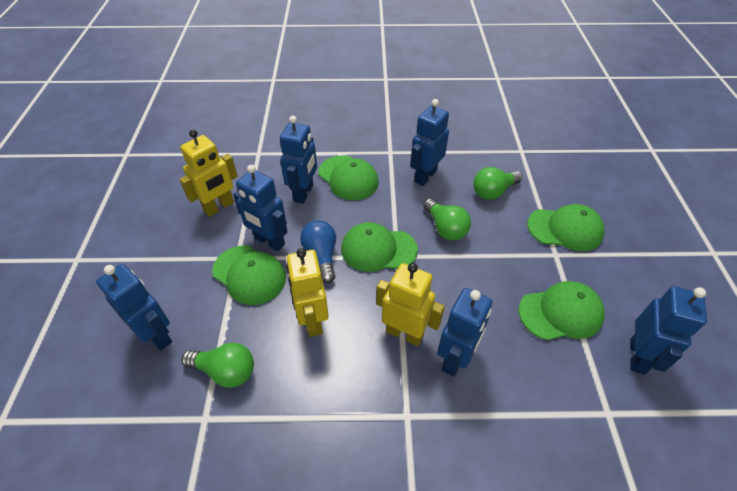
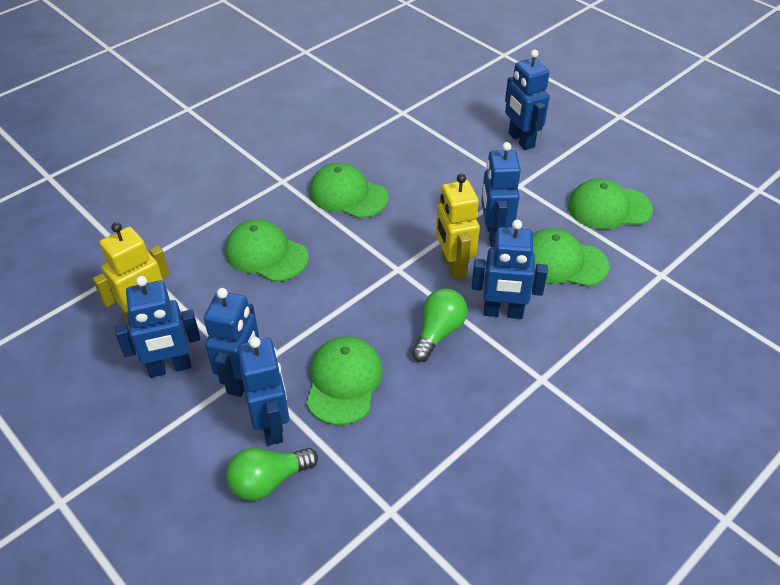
blue light bulb: [300,220,336,283] = 1 -> none = 0
green light bulb: [182,343,254,388] [423,198,471,241] [473,167,522,200] = 3 -> [226,448,318,501] [412,289,468,362] = 2
yellow robot: [179,129,238,217] [286,248,329,337] [376,263,445,346] = 3 -> [93,222,170,322] [436,174,480,280] = 2

